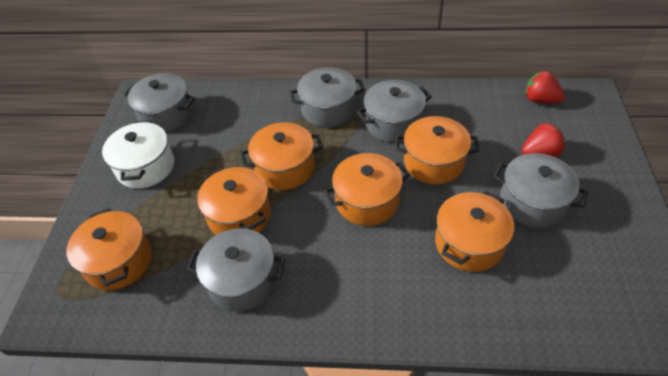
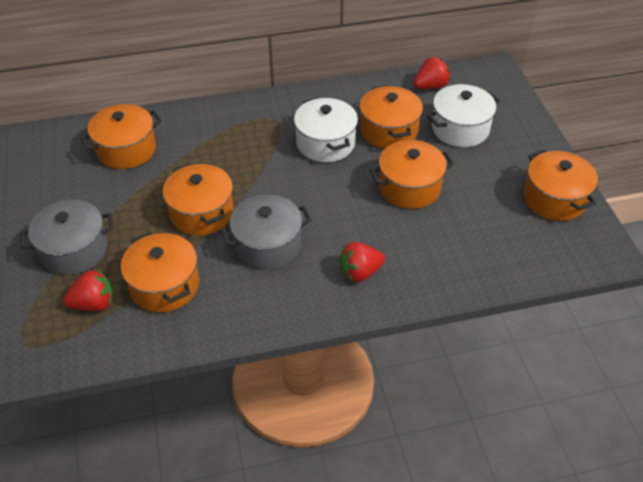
grey pot: [124,73,195,132] [187,228,285,311] [290,67,365,128] [357,80,432,143] [493,153,588,228] = 5 -> [20,200,114,275] [221,195,312,270] = 2
red strawberry: [522,123,565,157] [525,71,565,103] = 2 -> [63,270,113,311] [339,242,385,282] [414,57,450,89] = 3
white pot: [102,120,174,189] = 1 -> [294,97,358,162] [427,84,500,147] = 2

